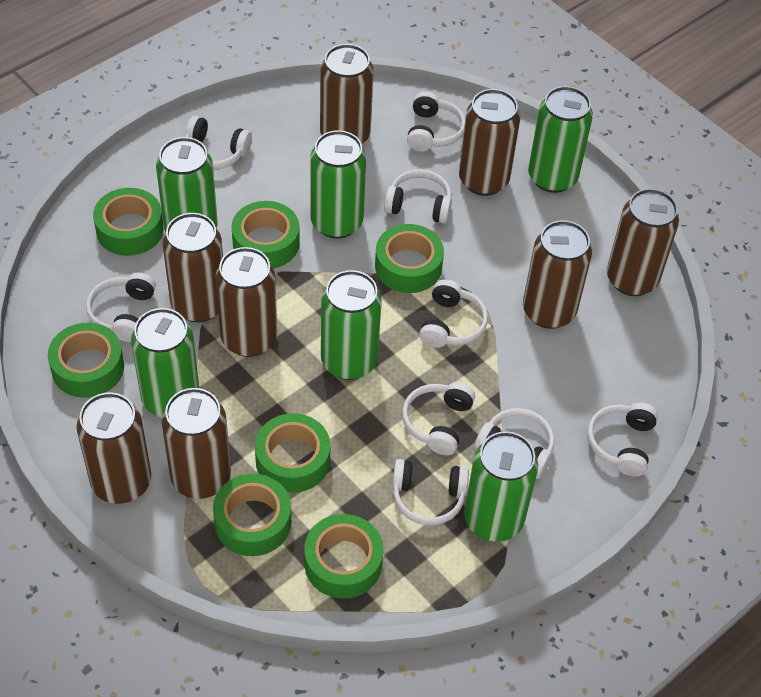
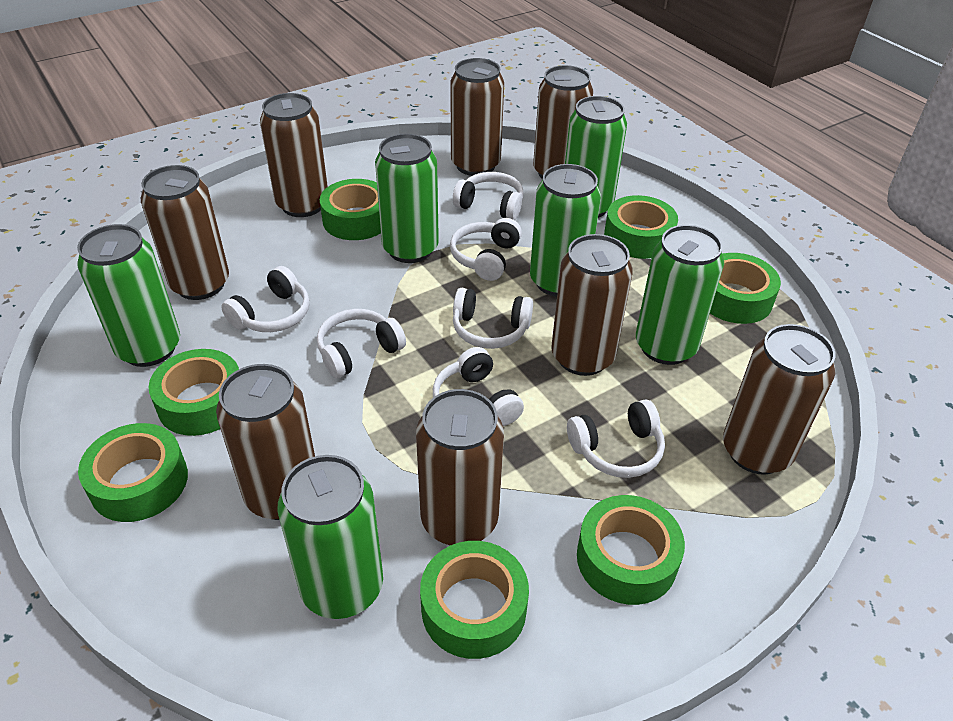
white headphones: [86,272,156,342] [185,116,252,170] [384,169,452,223] [392,459,469,525] [402,382,475,455] [407,91,465,152] [419,279,488,348] [475,408,554,479] [587,403,658,477] = 9 -> [221,266,310,332] [317,309,406,378] [433,347,524,426] [450,218,522,281] [453,172,524,220] [453,288,533,349] [567,399,665,478] = 7

